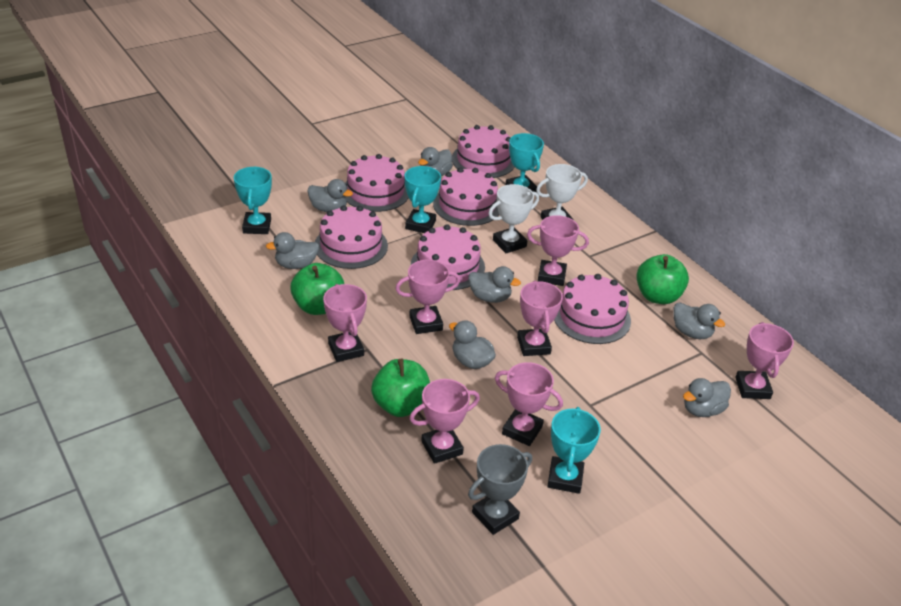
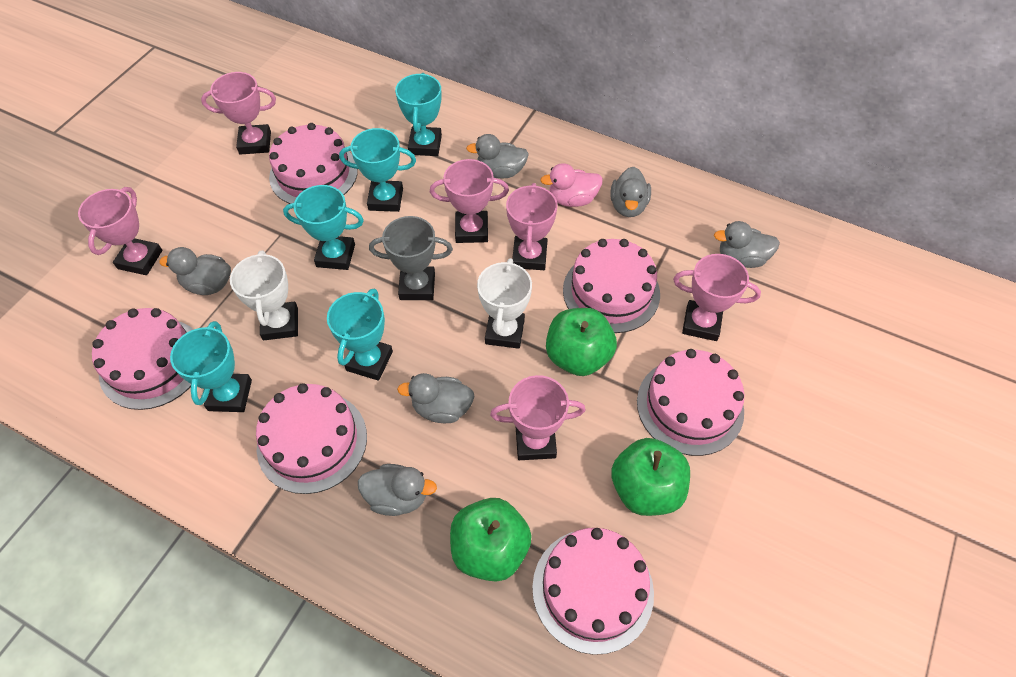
grey duck: [266,232,319,269] [307,179,353,212] [418,147,453,176] [449,320,496,369] [468,266,521,303] [673,302,725,339] [683,378,731,417] = 7 -> [159,247,231,295] [358,464,437,516] [397,373,474,423] [466,134,529,179] [611,167,651,217] [714,221,780,268] = 6
pink duck: none = 0 -> [540,163,603,207] = 1
pink trophy: [323,284,367,362] [395,259,460,334] [410,379,480,464] [495,362,563,446] [517,281,563,356] [527,215,589,286] [735,322,794,399] = 7 -> [78,187,162,275] [201,72,276,155] [430,159,509,243] [490,375,586,460] [506,183,558,270] [673,254,761,341] = 6
turquoise trophy: [234,167,272,234] [405,166,441,233] [505,133,544,192] [547,407,601,494] = 4 -> [170,321,252,412] [283,185,364,270] [327,289,393,381] [339,128,416,212] [395,73,442,156] = 5

